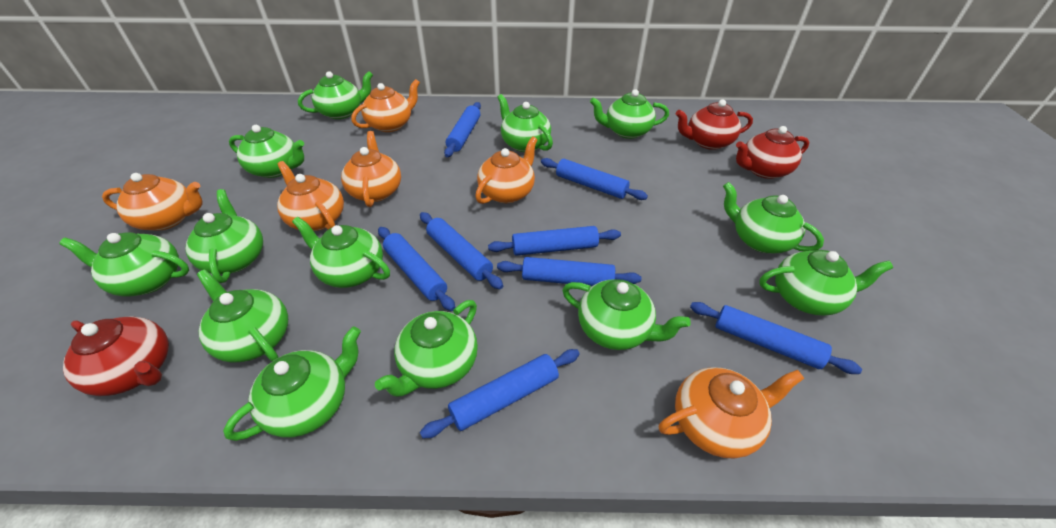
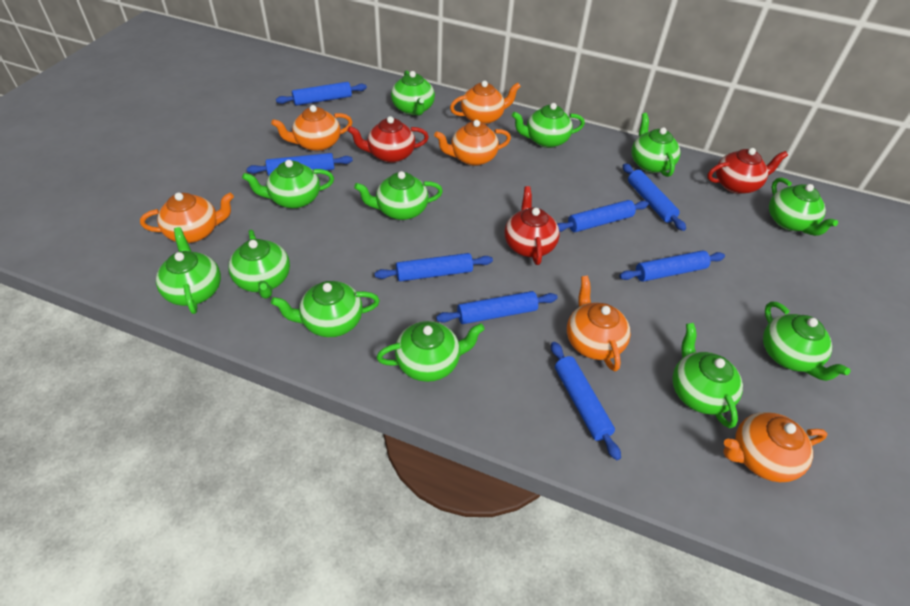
green teapot: [59,232,189,296] [185,189,263,283] [197,270,288,363] [223,327,361,441] [229,125,304,178] [292,217,390,288] [298,71,373,119] [375,300,478,397] [497,94,553,152] [562,279,691,350] [590,89,669,139] [723,182,824,254] [759,250,893,316] = 13 -> [156,227,221,314] [228,230,290,299] [242,160,334,209] [271,281,380,337] [354,171,443,220] [376,321,485,382] [391,70,435,116] [512,103,585,148] [631,113,681,177] [672,323,743,428] [763,302,851,381] [769,178,838,236] = 12

